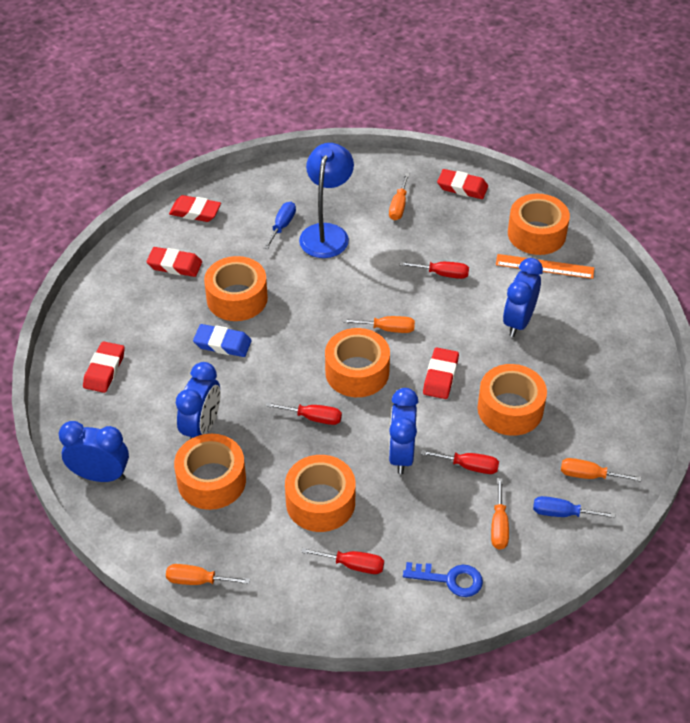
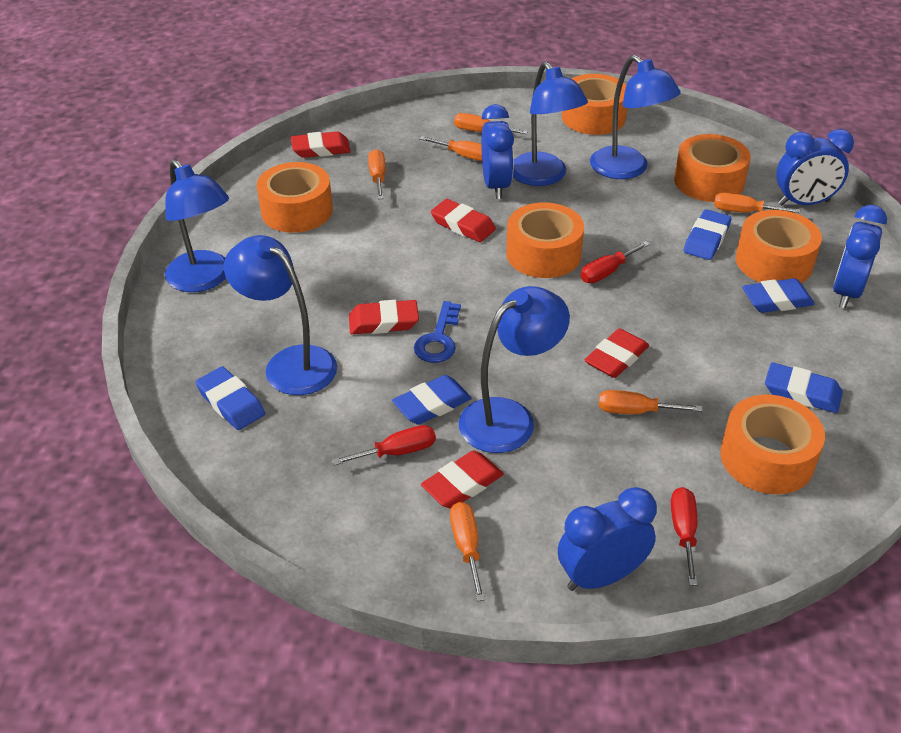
blue eraser: [193,324,252,357] = 1 -> [195,366,265,430] [392,375,472,425] [684,209,731,260] [742,278,815,313] [765,362,843,413] = 5
blue lamp: [299,143,354,258] = 1 -> [165,159,229,292] [224,235,337,395] [459,286,570,453] [513,61,588,186] [590,55,681,179] = 5
blue screwdriver: [264,202,296,249] [533,496,615,518] = 2 -> none = 0
orange ruler: [496,254,594,279] = 1 -> none = 0
orange screwdriver: [166,564,250,585] [343,316,415,333] [389,173,409,220] [491,478,509,550] [561,458,641,482] = 5 -> [368,149,385,199] [419,136,482,161] [450,502,485,601] [454,113,528,134] [599,390,703,414] [714,193,800,213] = 6
red screwdriver: [266,402,342,425] [301,548,384,574] [400,262,469,279] [420,450,499,474] = 4 -> [332,425,436,465] [581,241,650,283] [671,487,697,586] = 3

